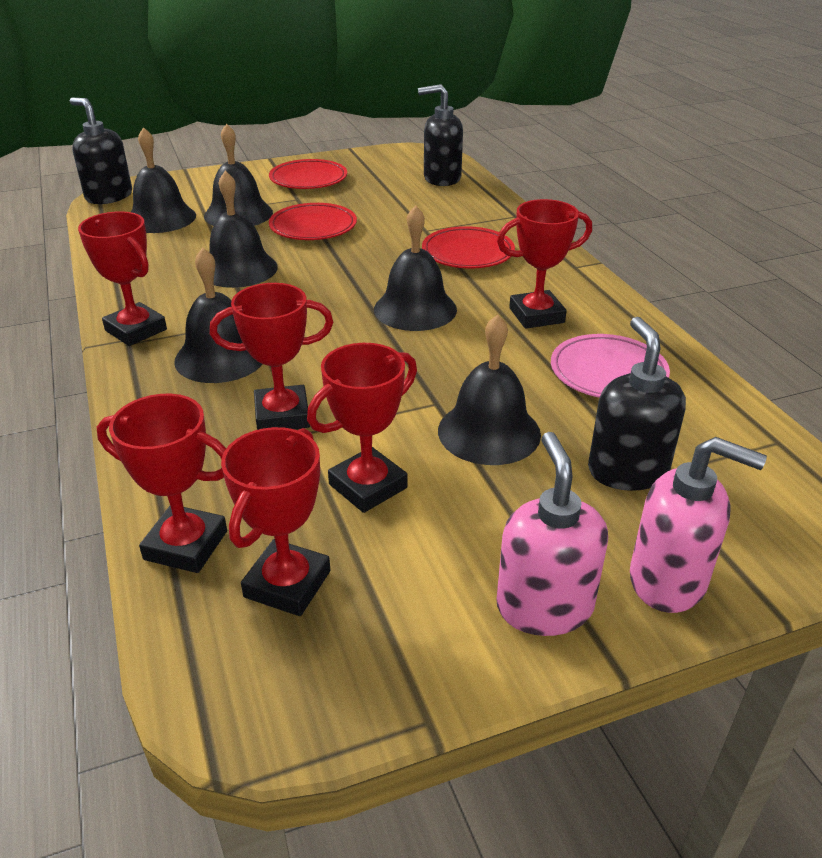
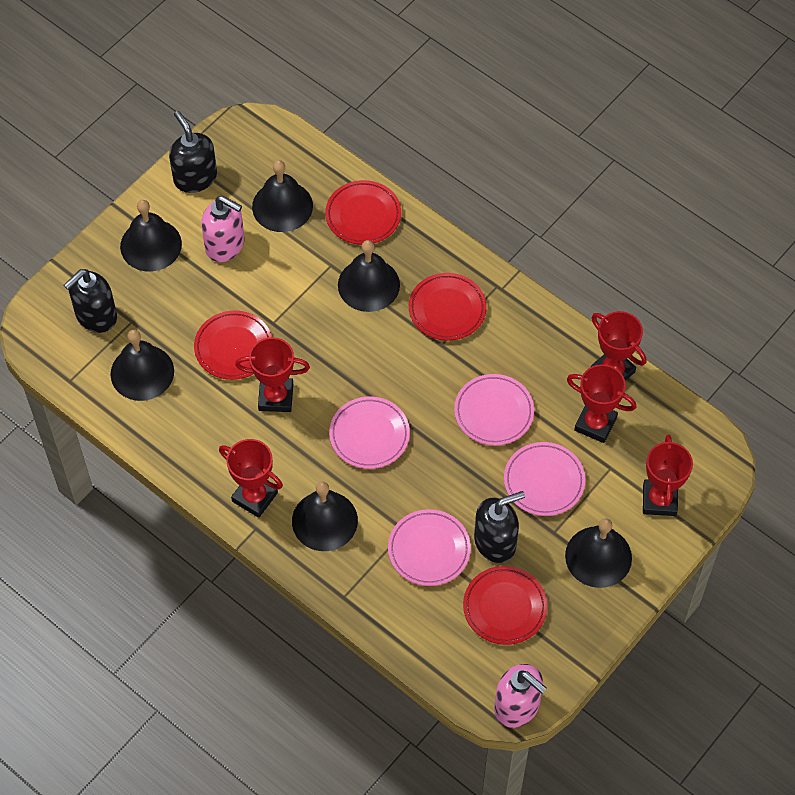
pink plate: [551,334,670,398] = 1 -> [329,397,410,469] [388,509,471,586] [454,374,534,445] [504,442,586,516] = 4
red plate: [269,159,347,189] [269,203,357,240] [422,226,515,268] = 3 -> [194,311,272,380] [325,180,401,245] [409,273,487,341] [463,566,547,645] = 4
red trophy: [78,211,167,346] [97,394,227,573] [210,283,333,430] [221,427,330,616] [307,343,417,513] [497,199,592,329] = 6 -> [219,439,283,518] [235,337,310,412] [567,364,636,443] [591,311,646,381] [643,435,693,516] = 5

